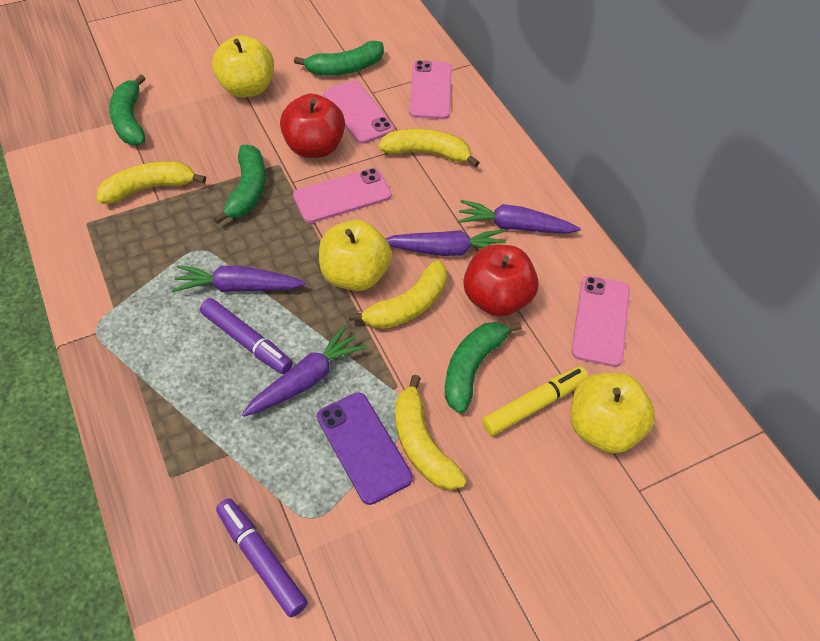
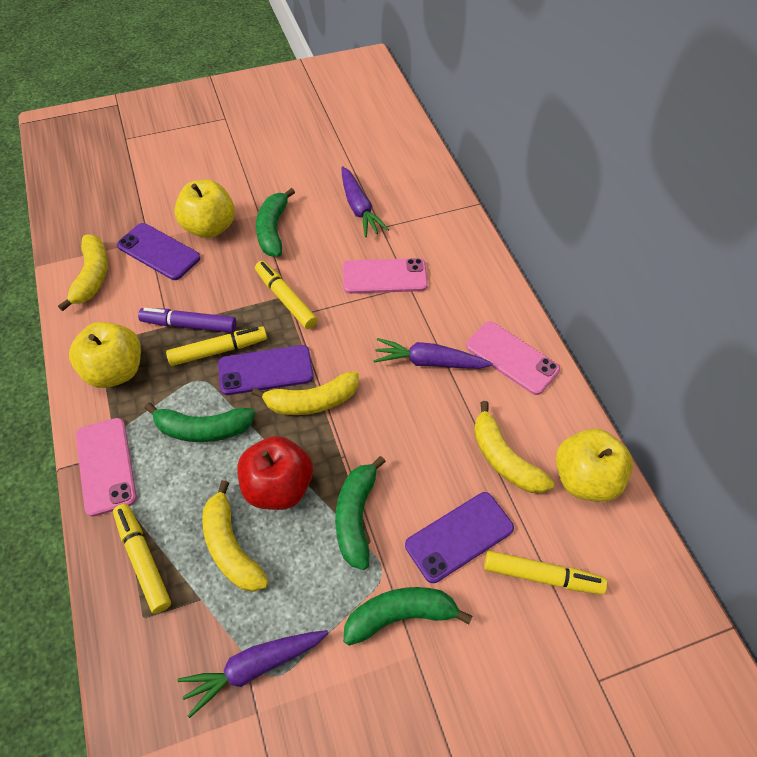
pink phone: [293,168,392,223] [323,80,394,144] [409,60,452,119] [572,276,630,367] = 4 -> [76,418,137,517] [343,258,428,294] [466,321,560,395] = 3
purple carrot: [172,265,306,292] [242,325,367,417] [385,230,506,256] [457,200,581,234] = 4 -> [177,630,328,718] [341,166,389,237] [374,338,493,369] = 3
purple marker: [200,298,293,374] [216,498,308,618] = 2 -> [138,308,236,333] = 1
purple phone: [317,392,413,505] = 1 -> [117,223,200,280] [218,345,313,395] [405,492,514,583] = 3
red apple: [280,94,345,158] [463,245,539,317] = 2 -> [238,436,313,510] = 1
yellow marker: [482,367,588,436] = 1 -> [113,504,171,614] [166,326,267,366] [255,261,318,329] [484,551,607,595] = 4

